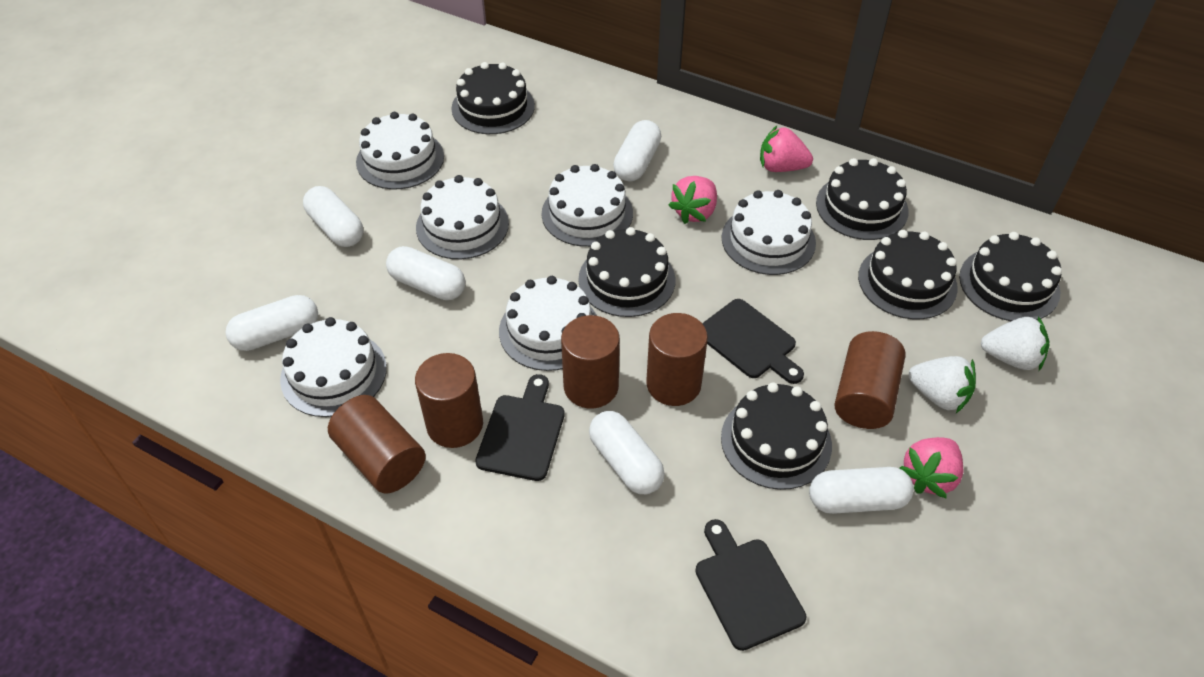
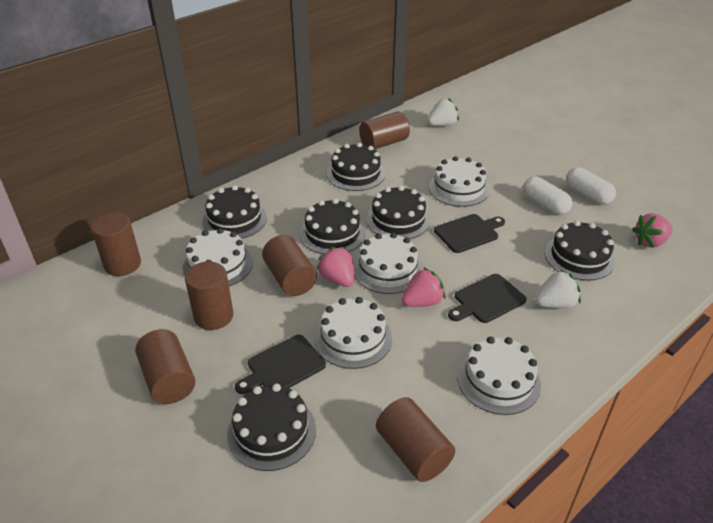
brown cylinder: [328,395,426,493] [415,353,483,448] [561,315,620,408] [646,313,708,406] [835,331,906,429] = 5 -> [91,213,141,276] [135,329,195,404] [185,262,233,330] [262,235,317,296] [359,111,410,149] [376,397,455,482] = 6
white cake: [280,317,387,417] [356,112,444,189] [416,175,509,259] [499,276,597,371] [542,164,633,247] [721,190,816,275] = 6 -> [183,228,253,286] [314,297,392,369] [353,233,423,294] [429,156,490,207] [457,337,541,415] = 5
white capsule: [226,295,318,351] [303,186,363,247] [386,246,466,300] [589,411,665,494] [613,120,661,182] [809,467,914,514] = 6 -> [523,176,573,215] [566,167,616,205] = 2

